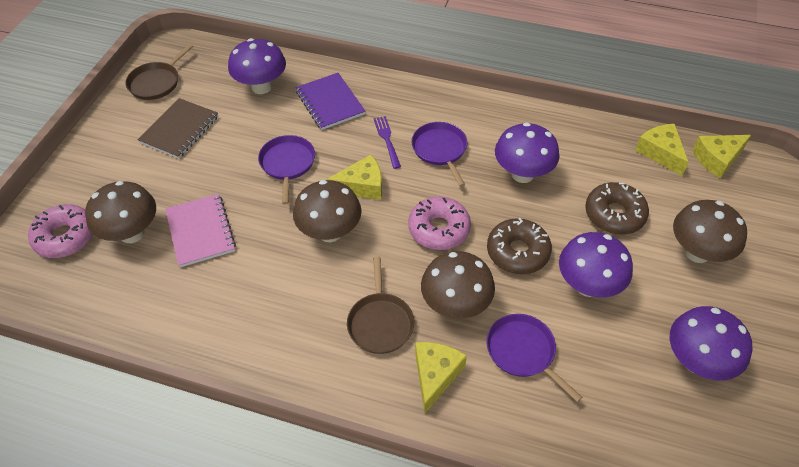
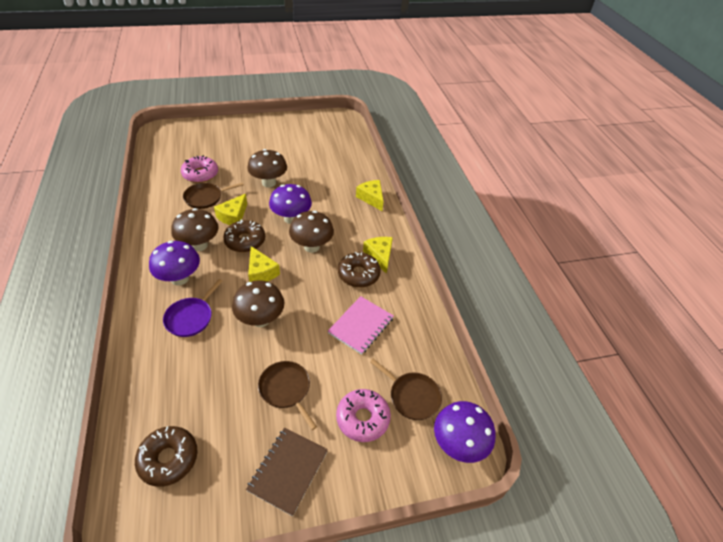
brown donut: [487,218,552,274] [585,182,649,234] = 2 -> [135,426,197,487] [223,220,265,252] [338,252,381,287] = 3
brown pan: [126,44,193,100] [347,256,414,354] = 2 -> [183,182,244,209] [258,361,317,430] [370,359,442,420] = 3
purple fork: [374,116,401,169] = 1 -> none = 0
purple mushroom: [228,38,286,94] [495,122,560,183] [559,232,633,297] [670,306,752,380] = 4 -> [149,241,200,286] [269,184,312,224] [434,401,495,463] = 3
purple notebook: [295,73,365,130] = 1 -> none = 0
purple pan: [258,135,315,204] [411,122,468,187] [486,314,582,402] = 3 -> [163,279,223,337] = 1

